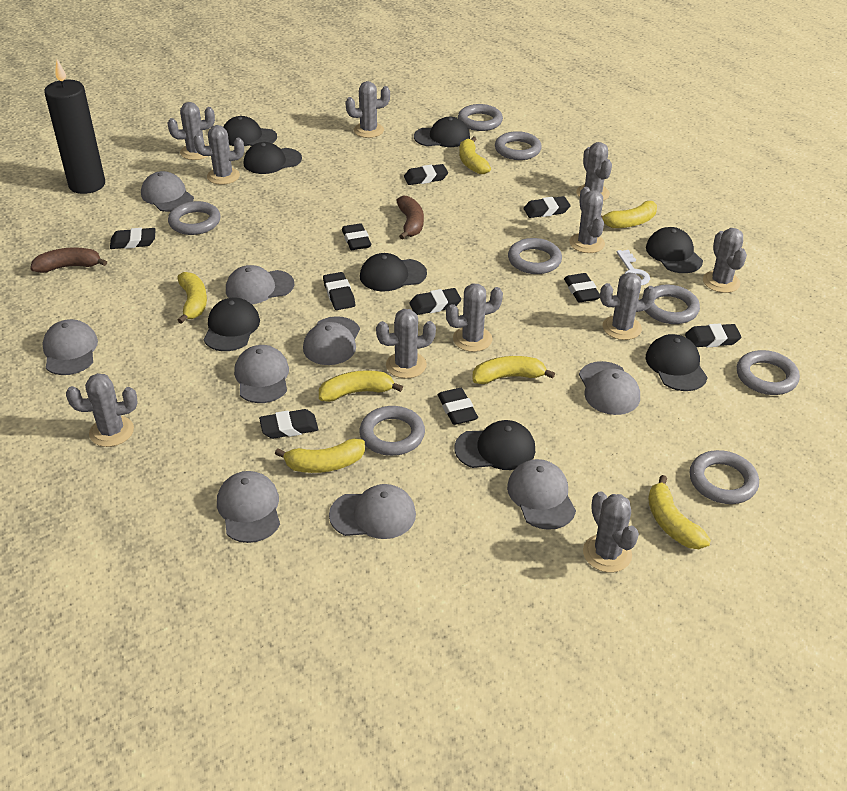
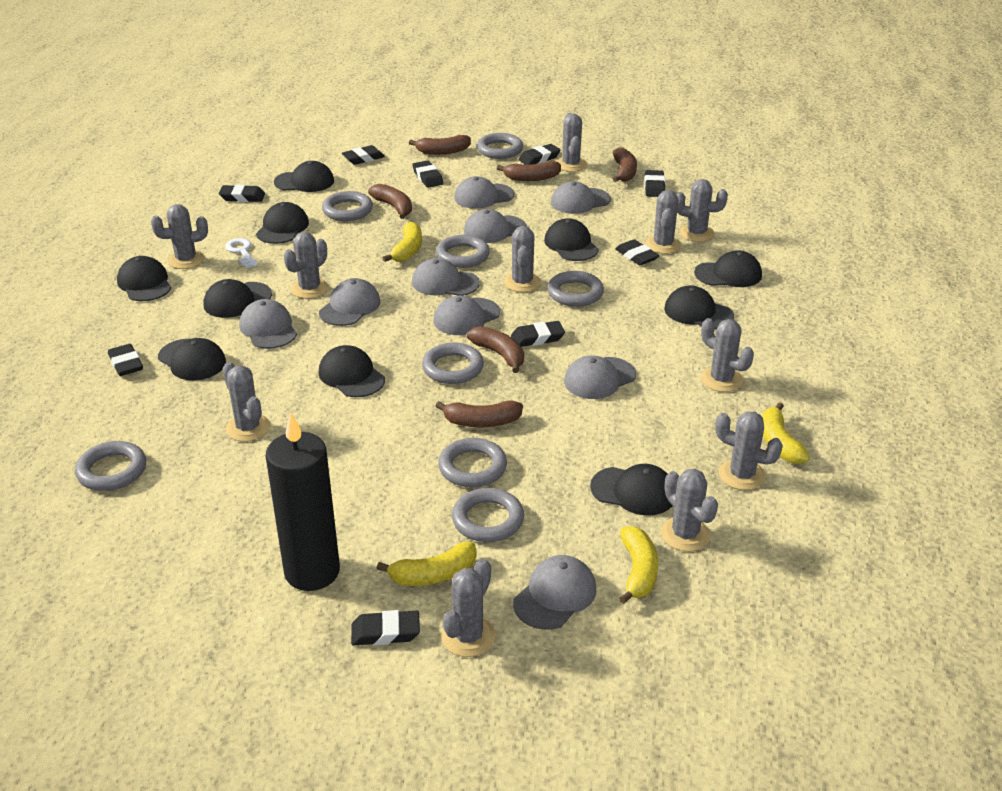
black cap: [203,298,260,351] [223,116,277,146] [244,142,302,174] [360,253,427,291] [414,117,470,147] [454,420,535,470] [646,227,703,273] [646,334,708,391] = 8 -> [117,256,171,301] [158,338,226,381] [203,279,272,318] [256,202,309,244] [274,161,334,192] [319,345,385,397] [544,218,599,261] [590,464,672,516] [664,285,734,329] [694,250,762,287] = 10
black eraser: [110,228,156,249] [259,409,318,439] [323,272,355,310] [342,223,371,250] [404,164,448,185] [409,288,461,315] [438,388,478,425] [524,196,571,218] [564,273,600,302] [685,324,741,347] = 10 -> [108,344,143,376] [219,185,265,202] [342,145,385,165] [351,610,420,645] [412,160,444,188] [511,321,565,347] [519,144,560,165] [615,239,660,265] [644,170,665,197] = 9
brown banana: [30,247,107,273] [396,196,424,239] = 2 -> [368,184,412,219] [409,135,471,155] [436,400,523,427] [467,326,524,373] [497,161,561,181] [613,147,637,182] = 6
yellow banana: [177,272,207,324] [275,439,365,473] [319,370,403,402] [459,137,491,174] [472,356,555,384] [601,201,657,228] [648,475,711,549] = 7 -> [376,542,477,586] [383,222,422,262] [619,526,658,604] [762,402,810,464] = 4

